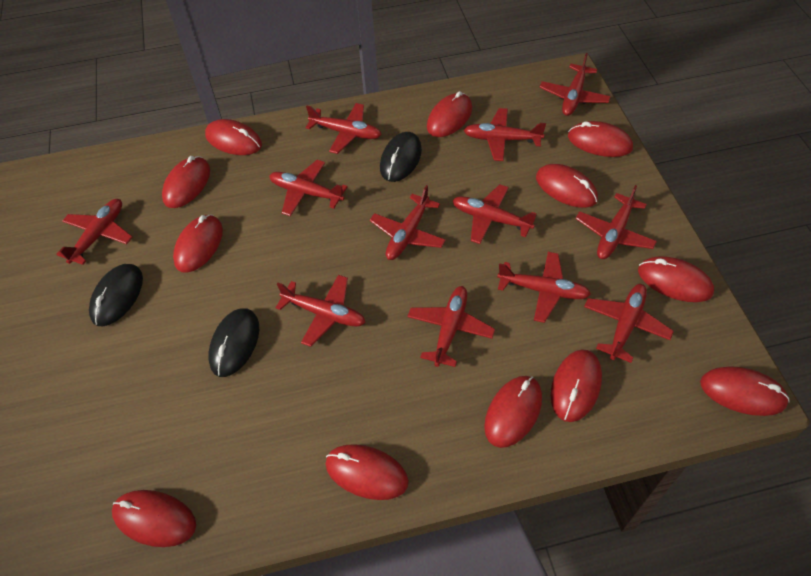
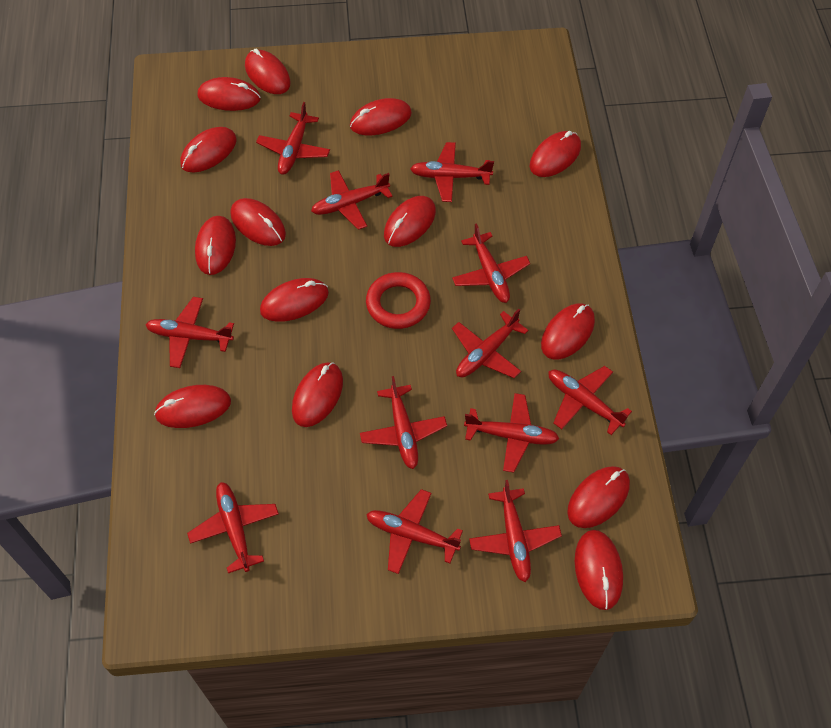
black mouse: [89,264,143,326] [209,308,259,377] [380,132,422,182] = 3 -> none = 0
red mouse: [112,490,196,547] [162,156,210,208] [173,214,223,273] [205,119,262,155] [325,444,409,500] [427,91,472,137] [484,376,542,448] [536,164,598,208] [551,349,602,422] [568,121,633,157] [638,256,714,302] [700,366,790,416] = 12 -> [154,385,231,428] [180,127,237,173] [195,216,236,275] [198,77,261,111] [231,198,286,246] [245,49,291,94] [260,278,329,322] [292,362,343,427] [350,98,412,135] [384,196,436,247] [530,131,581,177] [541,303,595,360] [567,466,630,528] [575,530,623,610] = 14
red ring: none = 0 -> [366,272,431,329] = 1

